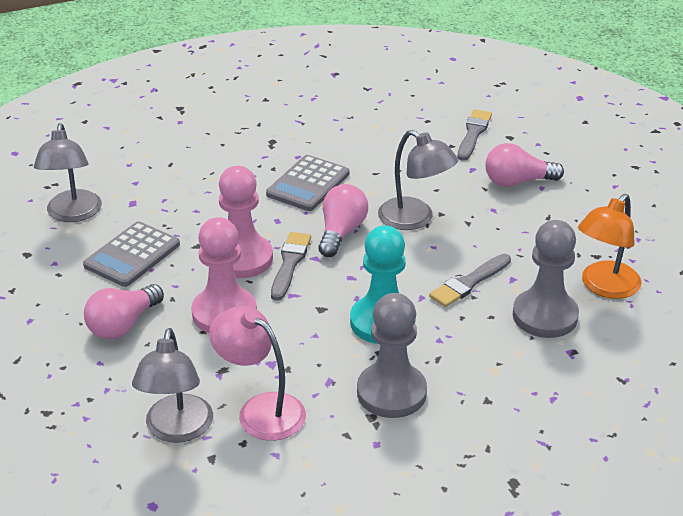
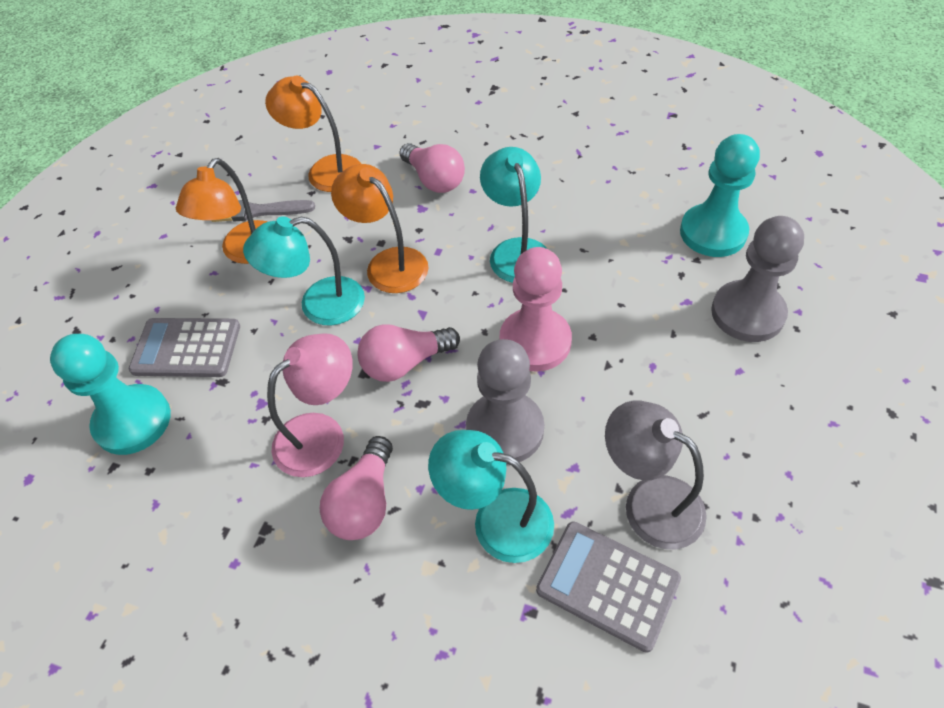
grey brush: [271,232,311,301] [429,254,511,307] [458,109,492,161] = 3 -> [211,200,315,222] = 1
grey lamp: [34,123,102,222] [132,328,213,443] [378,130,458,230] = 3 -> [605,400,707,549] = 1
orange lamp: [578,194,642,299] = 1 -> [176,158,268,264] [265,76,361,192] [331,164,428,293] = 3
pink pawn: [191,217,257,333] [219,166,273,278] = 2 -> [499,247,572,372] = 1
turquoise lamp: none = 0 -> [243,216,365,326] [428,430,554,563] [480,147,547,283] = 3
turquoise pawn: [350,226,406,344] = 1 -> [50,334,171,455] [680,134,760,257] = 2

